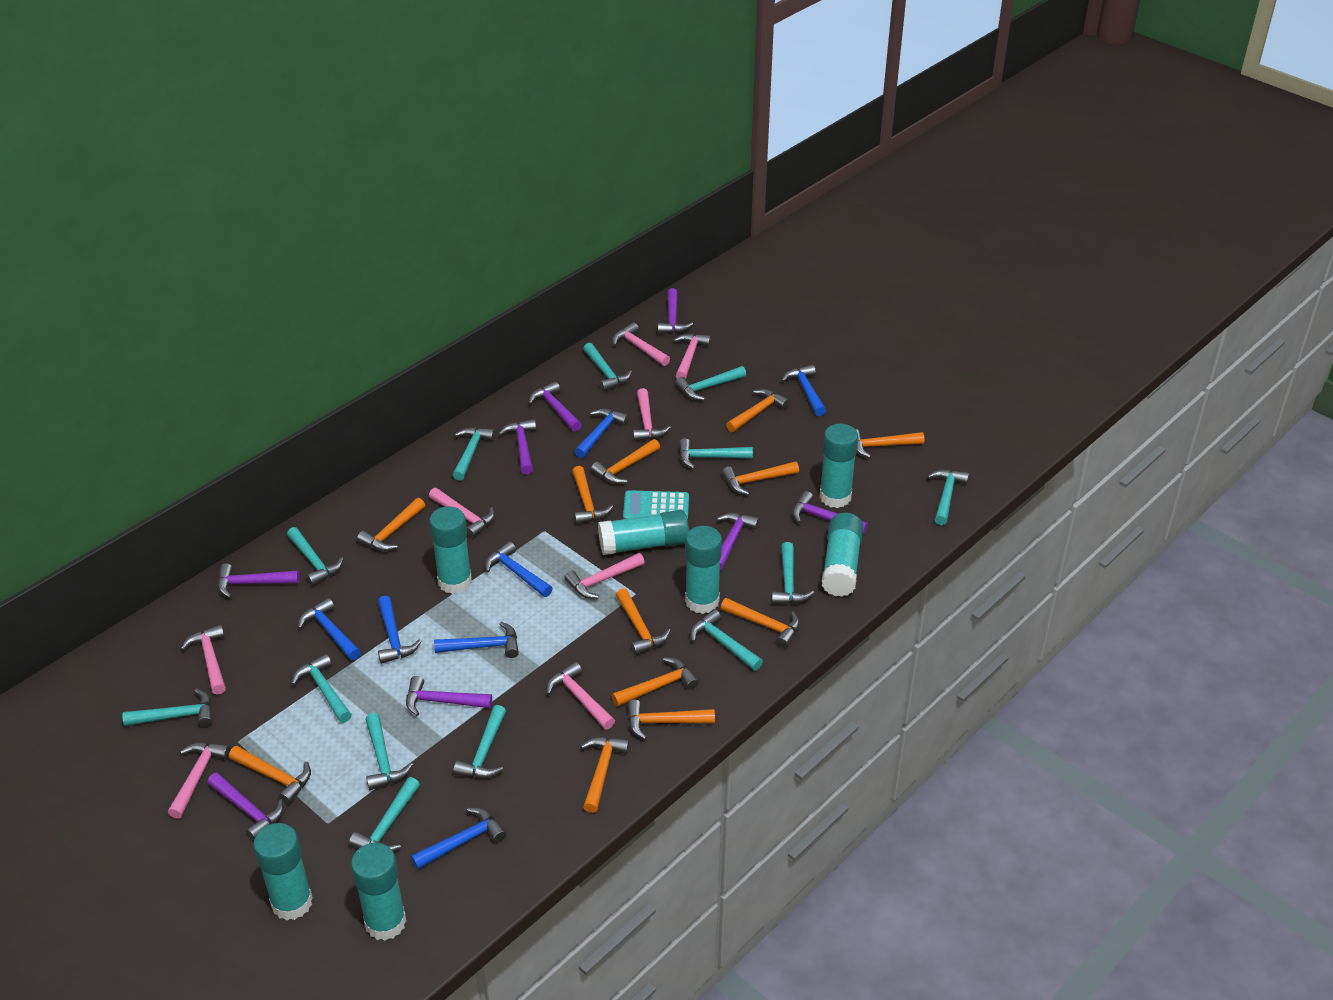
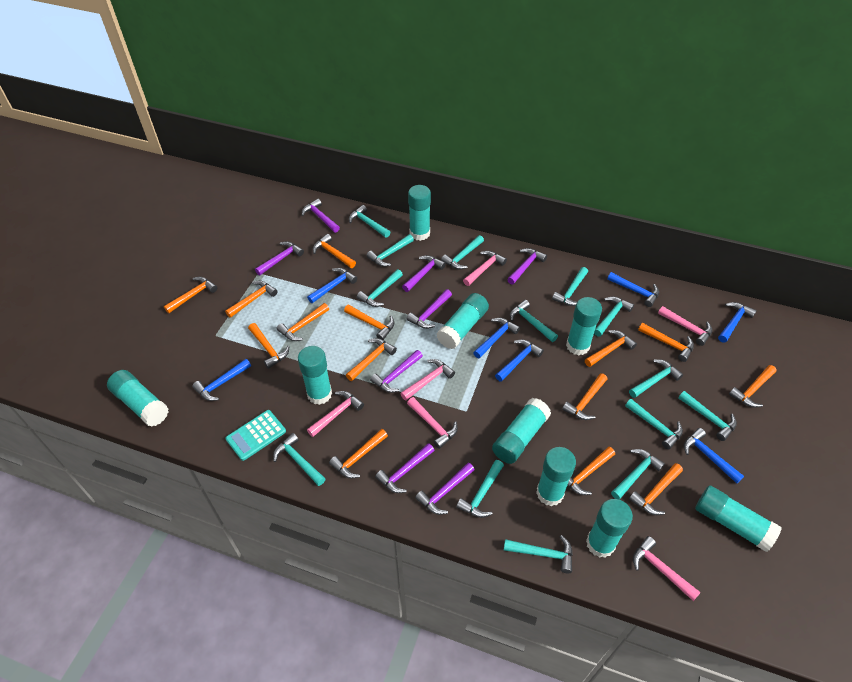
orange hammer: [229,746,311,804] [357,498,425,551] [572,466,613,524] [581,737,630,813] [591,439,660,484] [612,657,699,707] [616,588,671,655] [627,699,715,740] [721,598,800,648] [722,461,799,495] [726,389,790,432] [856,429,925,458] = 12 -> [164,277,217,313] [225,281,278,318] [248,323,289,369] [277,303,329,341] [313,234,356,268] [329,429,388,479] [344,305,395,340] [346,338,397,381] [562,373,607,420] [567,447,615,495] [585,330,637,367] [629,463,683,515] [638,323,694,362] [729,365,777,408] = 14
pink hammer: [168,742,231,819] [180,625,226,694] [429,488,495,538] [547,662,615,729] [565,553,645,599] [612,322,670,366] [633,388,671,441] [674,333,711,379] = 8 -> [307,391,364,437] [400,359,455,400] [407,397,458,449] [463,251,507,286] [633,536,701,601] [658,306,712,346] = 6
turquoise glue stick: [253,823,313,921] [351,843,406,940] [429,506,472,594] [598,510,689,555] [685,526,722,614] [819,424,858,508] [822,513,863,597] = 7 -> [107,370,169,427] [298,346,332,405] [408,185,431,241] [437,293,489,349] [492,398,551,464] [536,447,576,506] [566,297,602,355] [586,499,633,558] [695,485,782,552] = 9
turquoise hammer: [122,689,212,727] [287,527,344,586] [291,654,352,723] [349,777,420,851] [365,713,413,790] [453,427,495,481] [453,705,506,778] [583,343,632,391] [675,366,746,400] [679,438,753,469] [690,609,763,670] [771,542,814,604] [927,470,969,525] = 13 -> [273,433,326,486] [349,205,390,238] [357,269,403,307] [366,234,414,267] [441,235,484,270] [456,460,504,518] [504,535,573,573] [510,300,558,342] [552,267,588,306] [594,296,634,337] [611,449,665,500] [625,399,683,449] [629,360,683,398] [678,391,737,441] = 14

